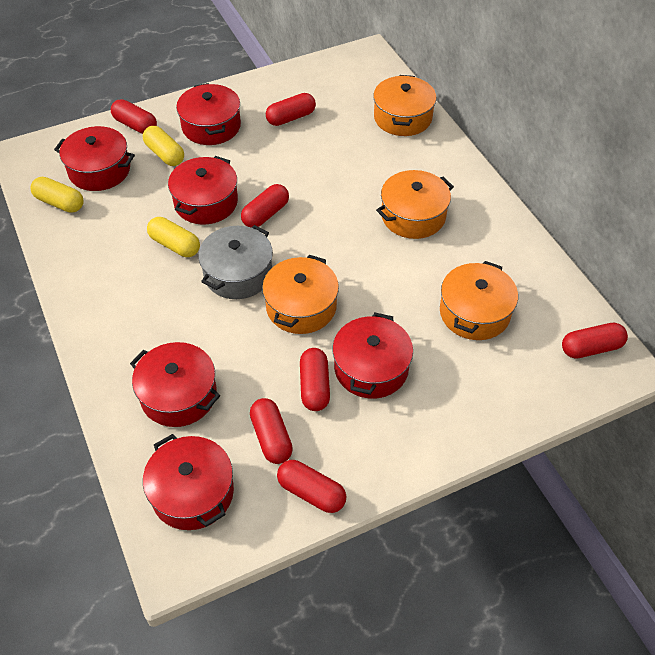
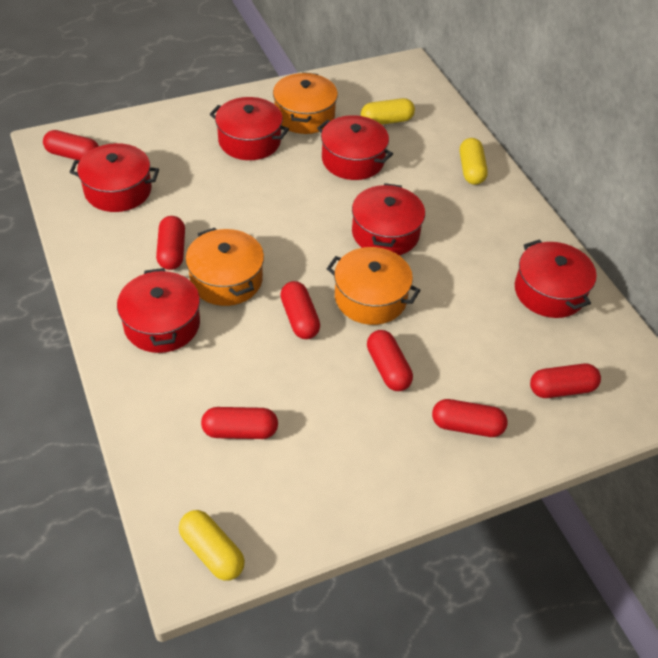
grey pot: [198,225,273,299] = 1 -> none = 0
orange pot: [262,255,339,334] [373,75,436,136] [376,170,454,239] [440,261,518,340] = 4 -> [185,228,264,306] [273,72,338,134] [327,247,420,325] = 3

